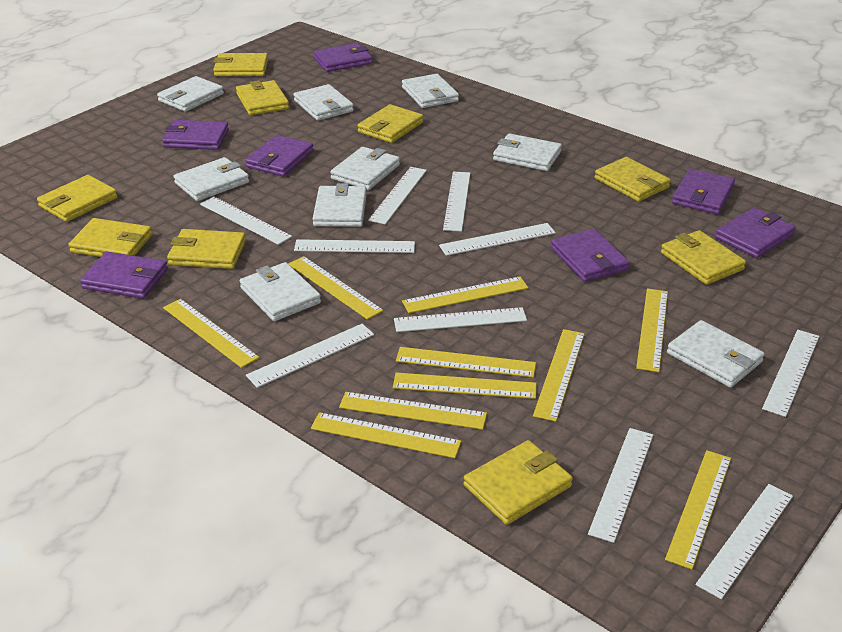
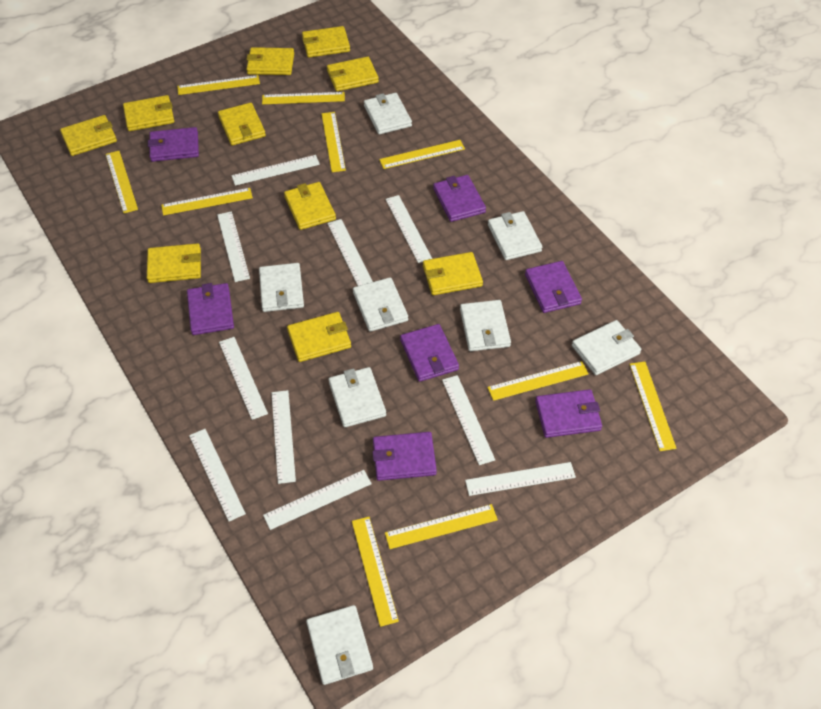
white wallet: [157,76,224,112] [173,157,249,201] [240,262,321,321] [294,84,354,121] [313,183,367,227] [330,147,400,190] [402,74,459,108] [493,133,562,171] [667,320,765,388] = 9 -> [259,263,304,312] [306,605,373,685] [329,367,386,427] [353,277,408,332] [364,93,412,134] [460,300,511,351] [488,211,542,260] [572,320,641,375] = 8
yellow wallet: [37,175,118,222] [69,218,152,257] [167,229,246,269] [213,53,268,76] [236,80,289,115] [358,104,423,143] [464,440,573,525] [595,157,671,202] [661,230,746,285] = 9 -> [60,115,117,156] [123,95,174,131] [147,243,201,283] [218,103,266,145] [246,47,294,75] [284,182,336,230] [287,312,351,362] [302,26,350,57] [327,57,379,91] [423,252,483,295] = 10

